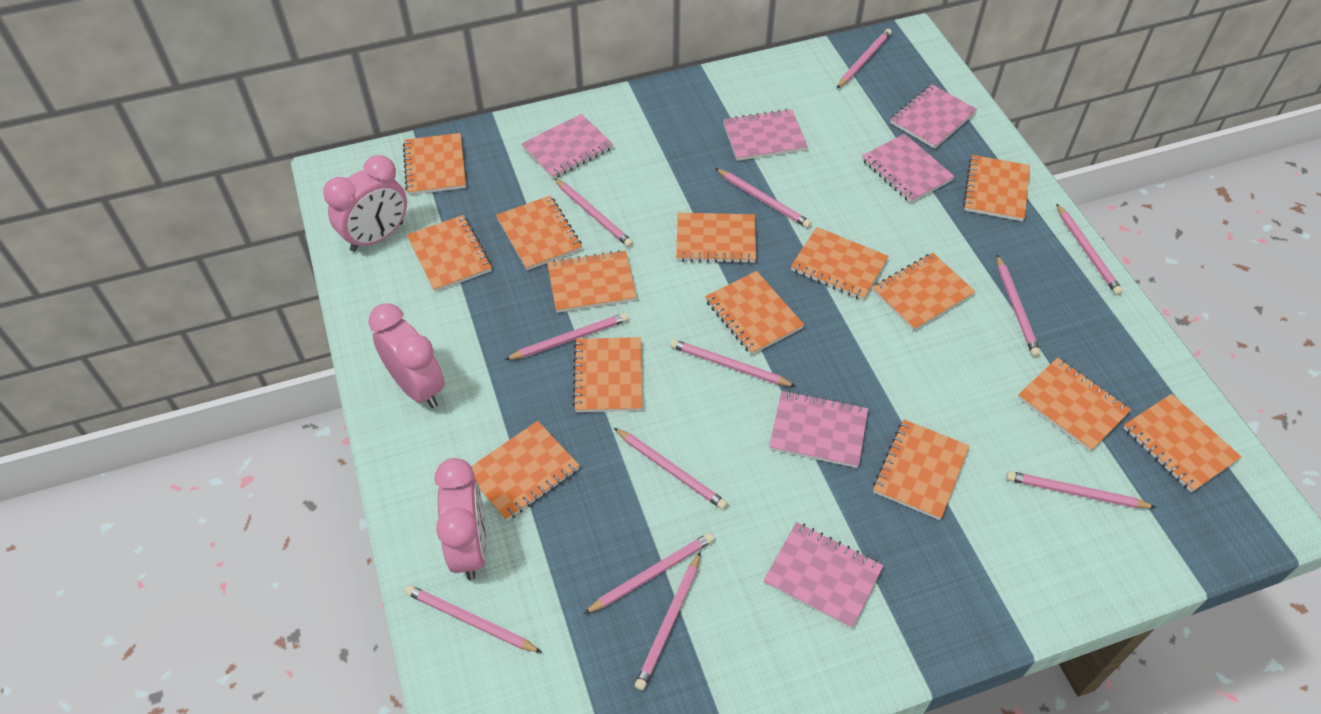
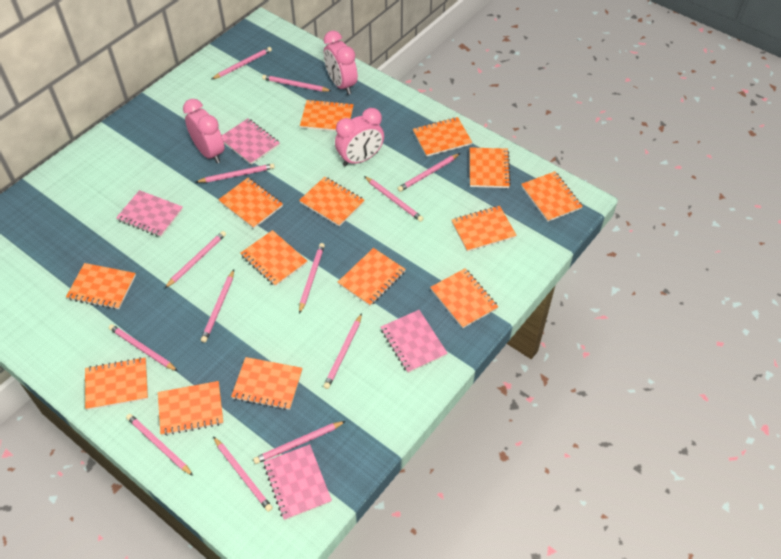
pink notebook: [521,114,613,179] [723,109,808,161] [764,522,883,629] [769,391,868,468] [862,134,955,203] [890,85,977,149] = 6 -> [116,190,183,237] [222,119,280,165] [264,444,332,520] [381,310,448,373] = 4
pink pencil: [405,585,542,653] [504,313,628,360] [554,178,633,247] [584,533,714,614] [614,428,728,510] [635,552,701,690] [670,339,796,386] [715,168,811,228] [837,29,892,88] [997,255,1041,357] [1006,471,1156,508] [1056,204,1123,295] = 12 -> [109,324,178,371] [126,414,193,476] [165,231,226,288] [196,164,275,183] [201,270,234,343] [211,47,272,80] [213,436,273,512] [253,421,346,464] [262,75,331,91] [299,243,325,314] [323,313,362,389] [364,176,424,222] [397,153,460,192] = 13

